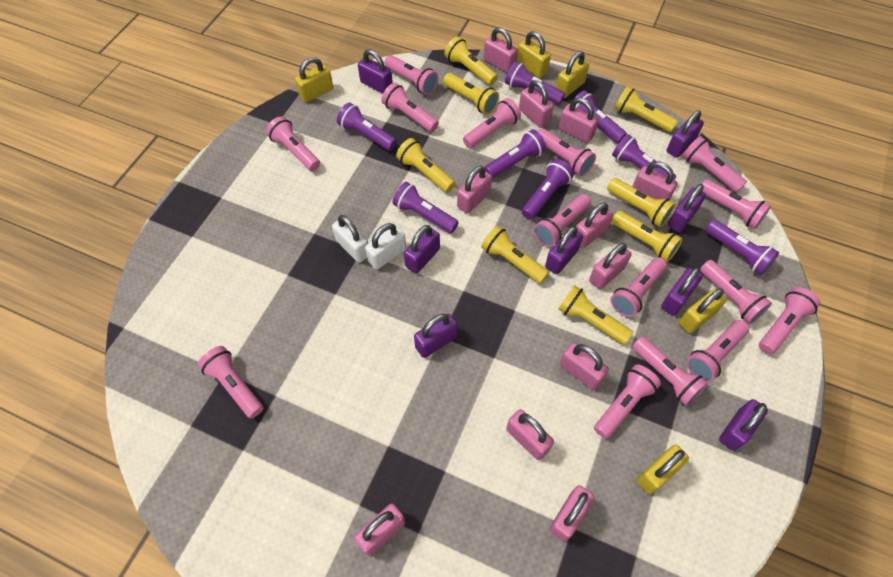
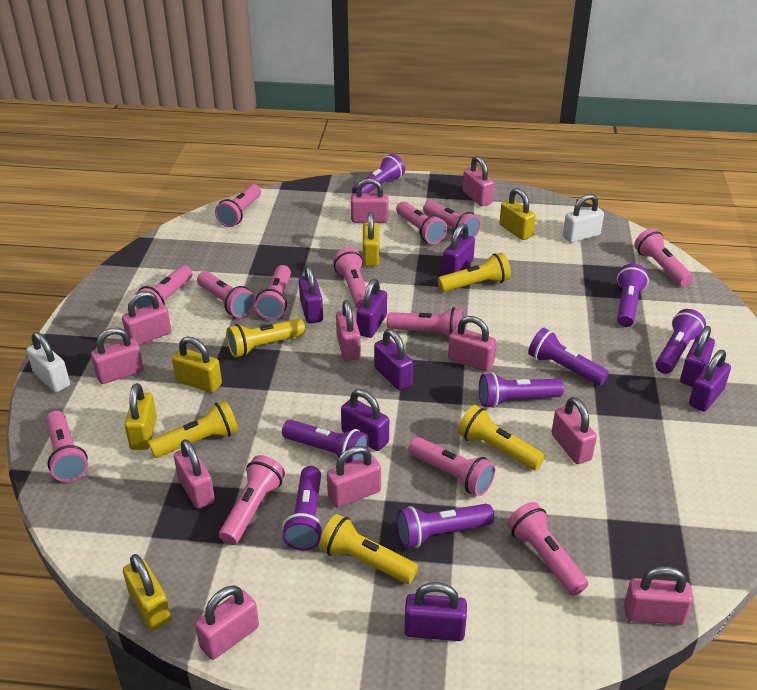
pink flashlight: [198,346,263,419] [266,116,320,171] [381,83,439,132] [384,55,439,95] [463,98,521,148] [534,194,591,247] [538,129,596,176] [594,364,661,439] [611,257,667,317] [632,336,708,406] [682,136,747,192] [686,320,749,382] [700,260,772,324] [702,179,771,229] [759,287,820,355] = 15 -> [46,411,88,482] [135,265,193,310] [197,271,255,318] [215,184,261,227] [219,455,285,545] [255,265,291,320] [333,248,366,308] [387,307,464,337] [396,201,447,244] [408,437,496,496] [423,201,481,238] [507,502,588,596] [634,228,693,286] = 13
yellow flashlight: [396,138,455,193] [443,73,499,115] [444,37,498,85] [481,225,549,284] [559,285,633,344] [607,178,676,227] [612,211,683,262] [614,86,678,132] = 8 -> [148,400,238,458] [226,319,305,357] [319,514,418,584] [438,253,511,292] [458,405,545,470] = 5

